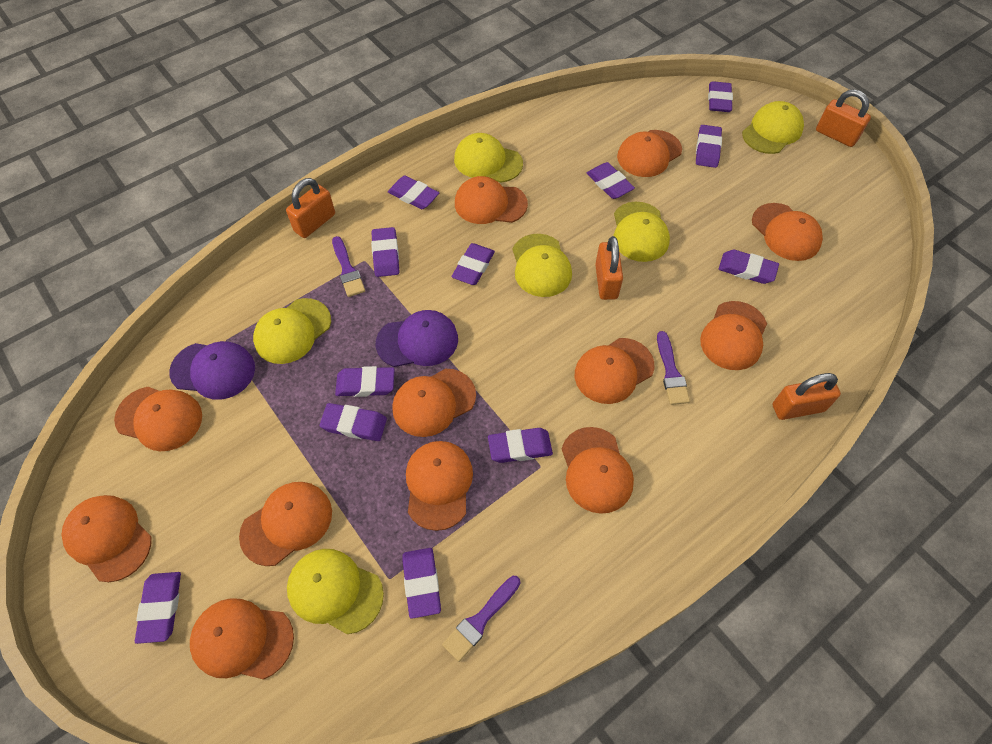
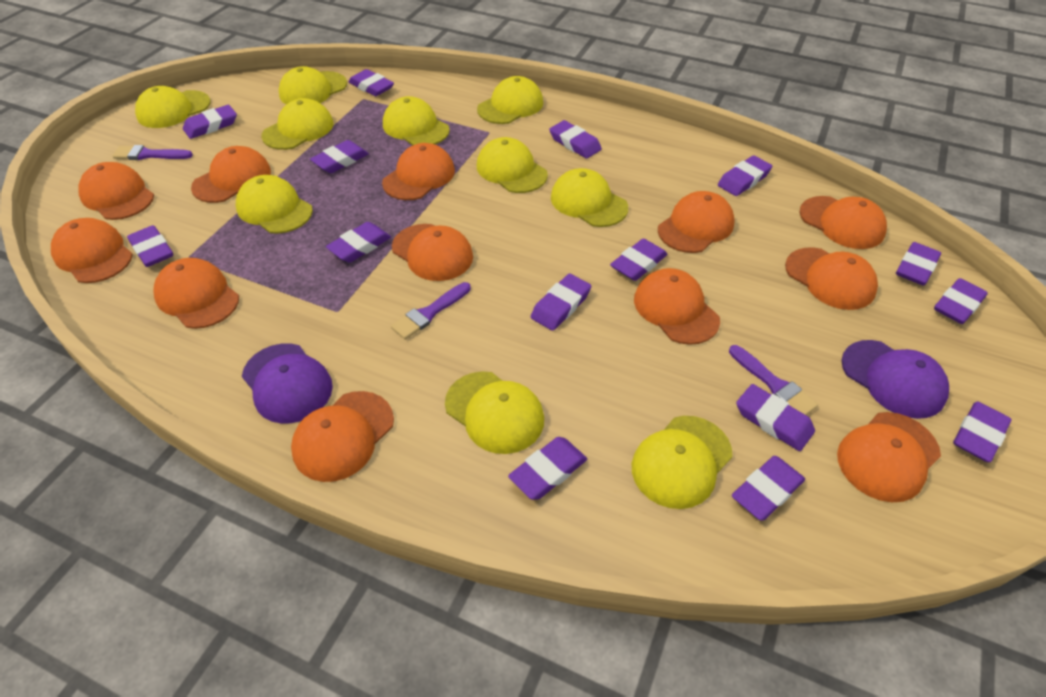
orange padlock: [286,178,335,238] [595,236,623,300] [773,373,841,420] [816,90,871,147] = 4 -> none = 0
purple eraser: [135,572,181,644] [320,403,387,441] [335,366,395,397] [371,227,399,277] [388,176,439,209] [402,548,441,619] [451,243,495,285] [488,428,553,463] [587,162,635,199] [696,125,722,168] [708,81,733,112] [719,250,779,284] = 12 -> [127,225,173,267] [183,105,237,139] [310,140,369,173] [326,222,391,262] [349,69,394,96] [508,437,587,500] [531,274,591,331] [549,120,602,159] [610,239,668,281] [718,155,772,196] [732,456,805,521] [736,384,815,451] [896,242,941,285] [934,278,988,324] [953,402,1011,462] = 15
yellow cap: [253,298,331,364] [287,549,384,634] [454,133,523,183] [512,234,572,297] [614,202,670,262] [742,101,804,154] = 6 -> [135,86,210,128] [236,175,313,234] [261,98,334,150] [279,66,347,104] [383,96,450,145] [445,371,544,454] [477,76,543,124] [477,137,548,193] [551,168,628,227] [632,416,733,509] = 10

